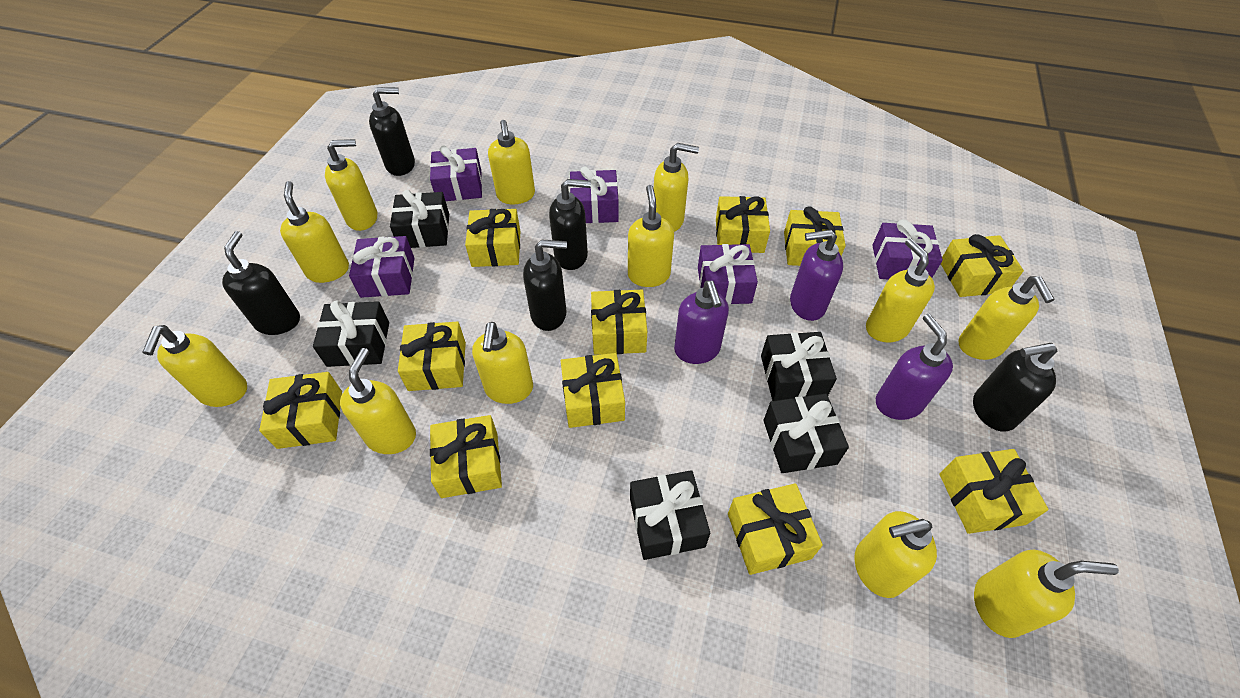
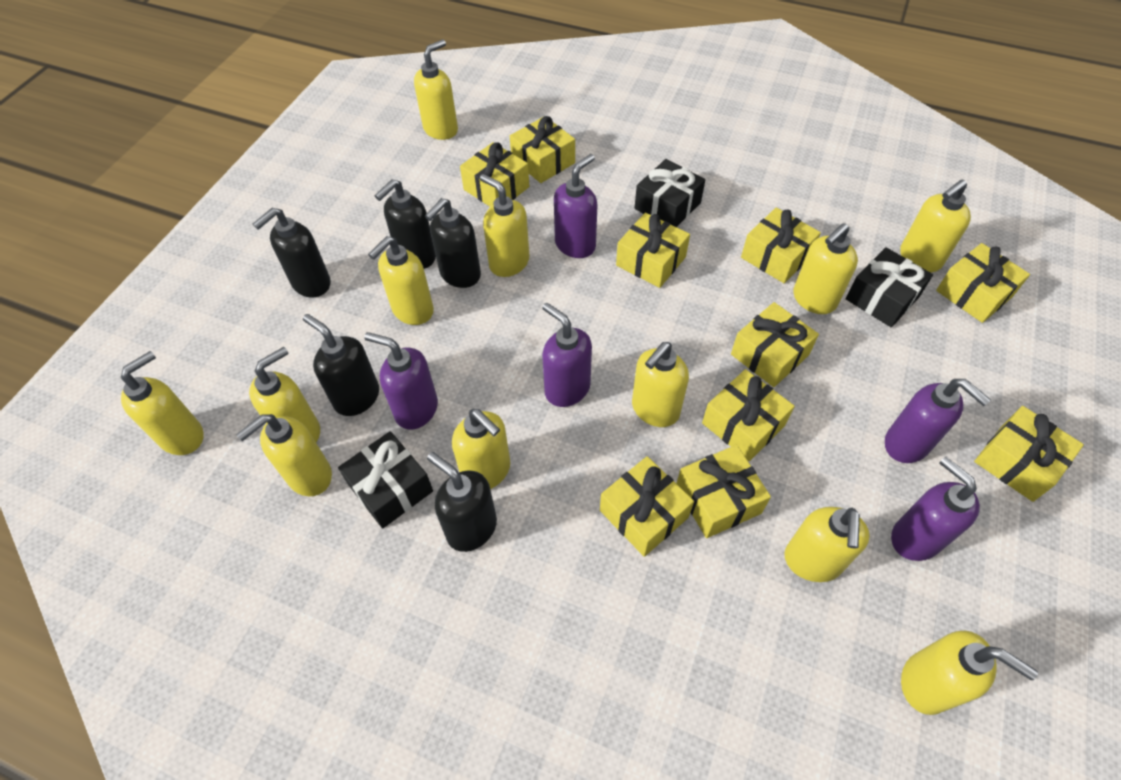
black gift: [313,300,389,367] [390,190,449,248] [630,470,710,560] [761,332,837,401] [763,393,849,473] = 5 -> [338,431,433,528] [635,159,705,227] [846,247,933,327] = 3
purple gift: [349,236,415,298] [430,146,482,201] [570,166,619,223] [698,244,758,305] [872,220,943,279] = 5 -> none = 0
purple soap dispenser: [674,281,729,364] [790,229,843,321] [876,314,953,420] = 3 -> [364,332,438,430] [542,303,592,407] [554,154,597,258] [885,379,991,463] [891,457,980,561] = 5
yellow gift: [259,372,342,449] [398,321,466,391] [430,415,502,498] [465,209,520,267] [561,353,625,428] [591,290,647,355] [716,196,770,253] [728,483,823,575] [784,206,846,266] [939,449,1049,534] [941,234,1024,297] = 11 -> [460,142,529,207] [510,116,575,183] [600,456,694,557] [616,213,690,288] [676,445,771,538] [702,369,795,461] [731,302,819,387] [741,208,821,283] [936,243,1030,323] [974,406,1084,502] = 10

